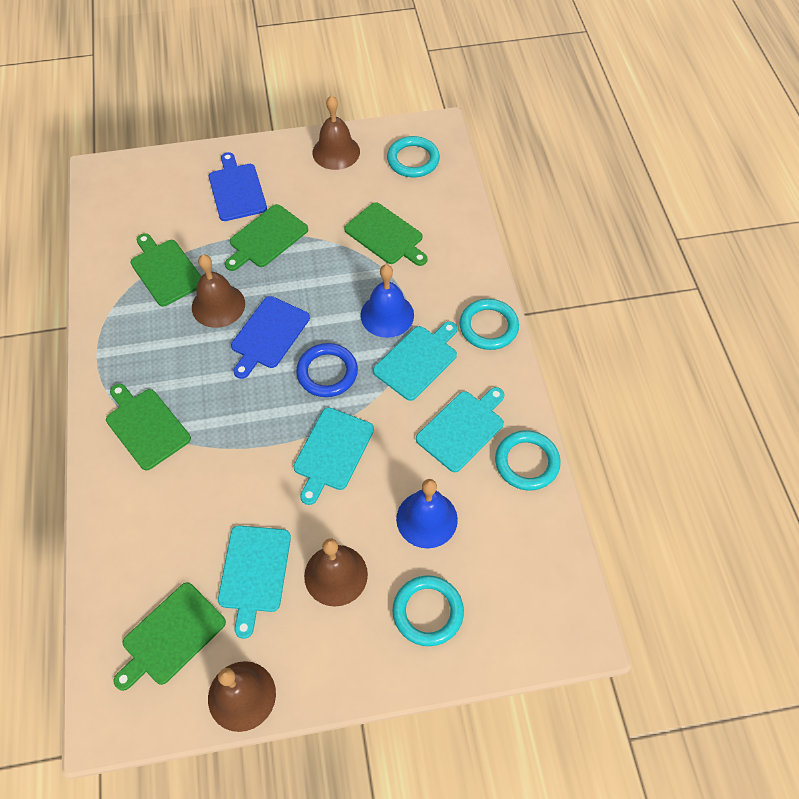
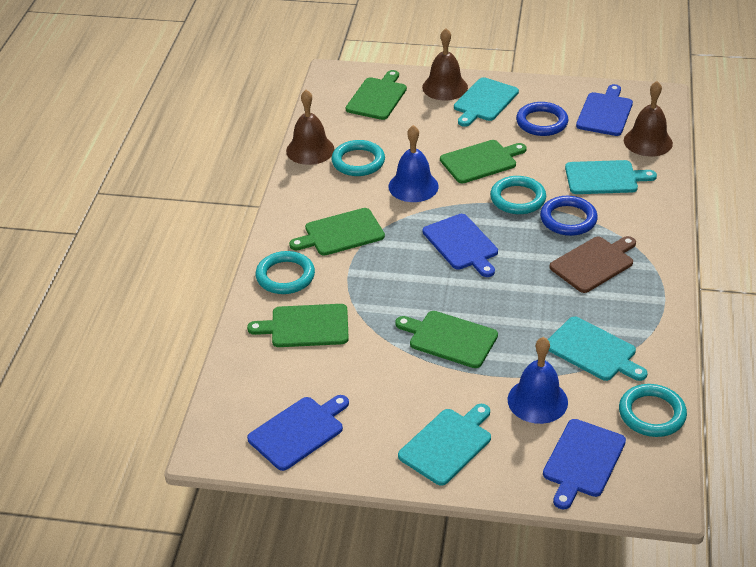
blue cutting board: [209,152,267,221] [231,296,310,379] = 2 -> [247,395,349,471] [423,214,498,277] [543,419,626,510] [576,84,633,136] = 4
blue ring: [296,343,358,397] = 1 -> [516,102,568,136] [540,196,598,236] = 2
brown bell: [192,254,245,328] [208,661,276,732] [304,538,368,606] [312,95,360,170] = 4 -> [286,90,335,165] [422,28,468,100] [624,81,673,157] = 3
brown cutting board: none = 0 -> [549,236,636,293] = 1

